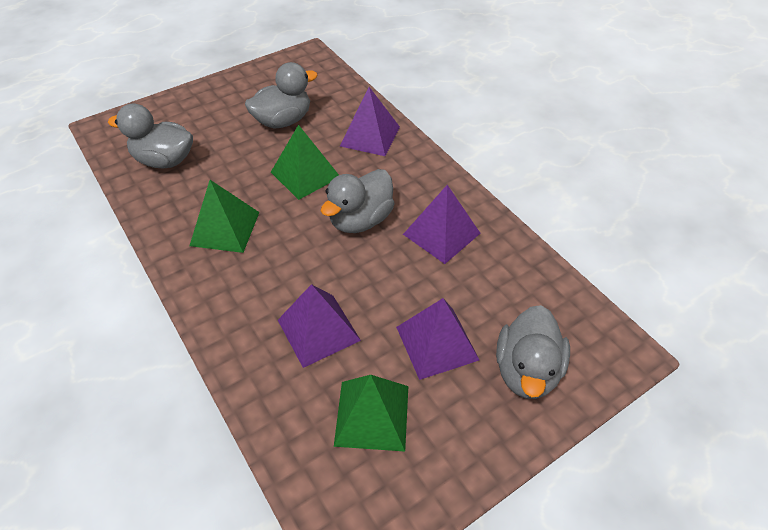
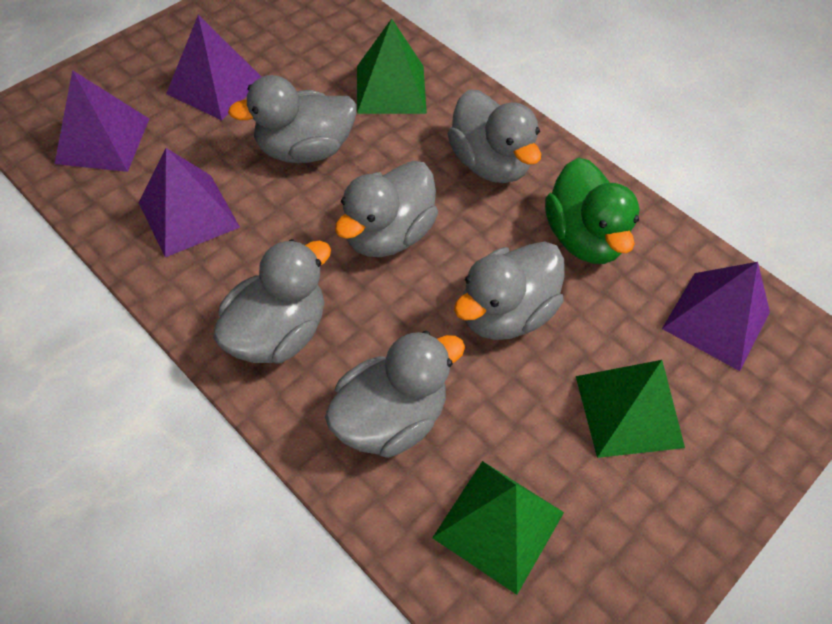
green duck: none = 0 -> [545,157,640,264] = 1
grey duck: [108,103,193,168] [245,62,318,128] [321,169,394,233] [496,305,570,399] = 4 -> [213,239,331,364] [228,75,357,163] [325,331,465,458] [335,161,438,257] [448,89,541,183] [454,242,564,340] = 6

